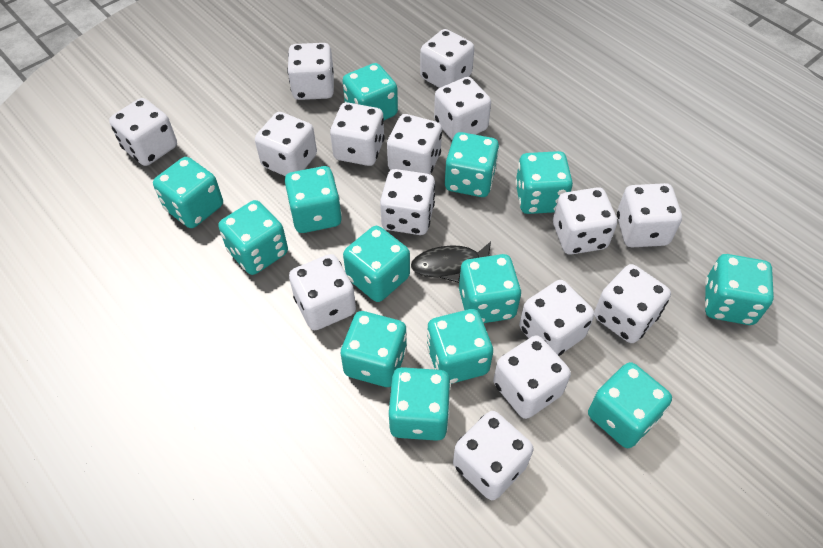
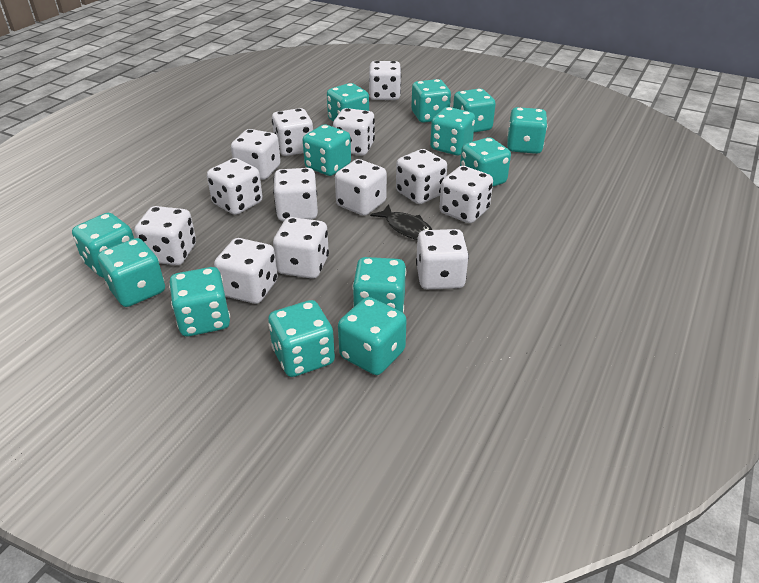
white dice: [109,98,177,166] [255,112,317,176] [287,43,334,100] [289,254,356,330] [330,102,385,166] [380,169,435,235] [387,114,442,175] [420,29,474,88] [434,77,491,140] [453,411,534,500] [493,335,571,419] [519,280,594,356] [553,187,617,255] [594,264,671,343] [617,183,682,247] = 15 -> [134,206,196,265] [207,158,263,215] [214,238,278,304] [231,129,281,180] [272,108,313,156] [273,168,318,221] [273,217,329,279] [333,108,375,156] [335,159,387,216] [369,61,401,100] [396,149,447,204] [416,229,469,289] [439,166,493,223] = 13

